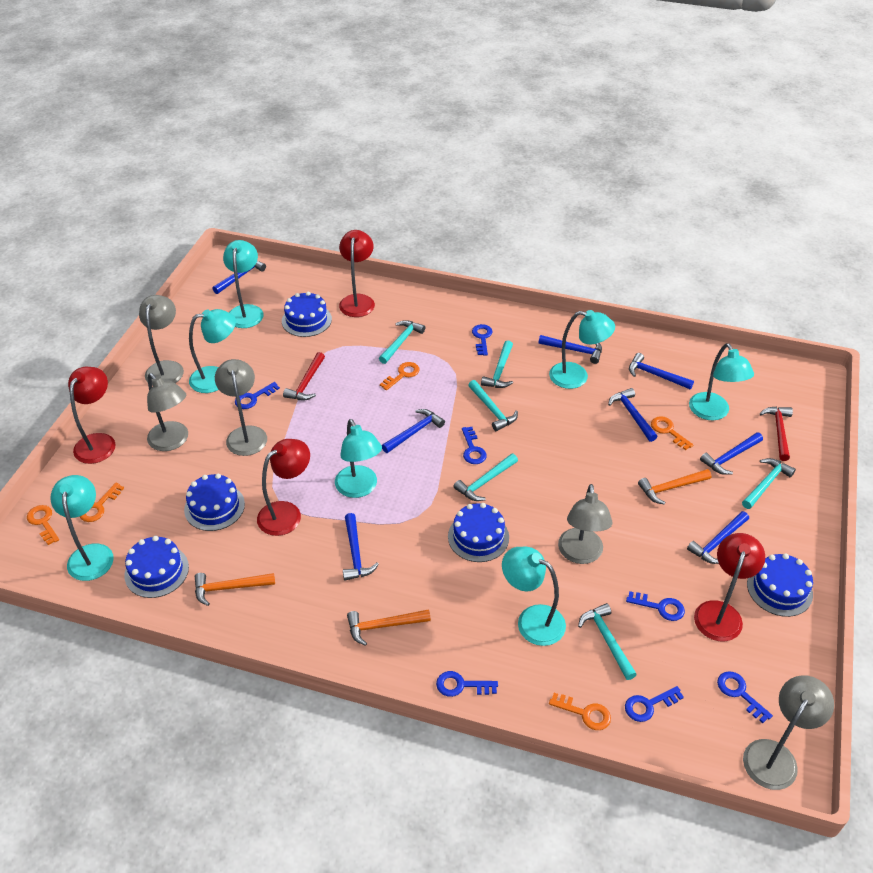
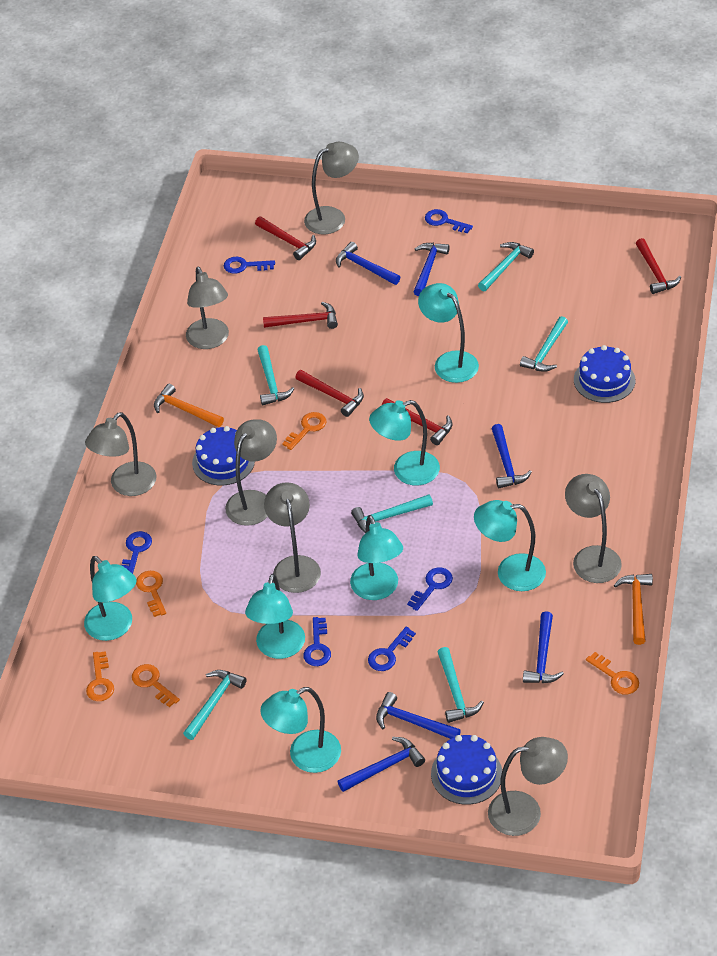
blue cake: [124,536,189,598] [184,473,245,531] [282,292,332,337] [448,503,509,562] [747,553,813,617] = 5 -> [192,426,255,486] [431,735,502,805] [574,345,635,403] = 3
blue hammer: [212,261,266,294] [343,513,379,581] [382,409,445,453] [538,335,602,364] [608,388,657,442] [629,353,694,389] [687,511,749,564] [700,432,763,475] = 8 -> [336,242,400,285] [337,737,425,792] [376,692,461,739] [413,243,450,296] [491,424,532,489] [523,611,564,683] = 6
blue key: [235,382,280,409] [436,671,498,697] [462,427,487,464] [472,324,493,356] [625,686,684,722] [626,591,685,621] [717,671,773,723] = 7 -> [122,531,152,574] [224,257,275,274] [303,617,331,666] [368,627,416,671] [407,567,453,611] [425,209,473,233] = 6
grey lamp: [139,295,184,386] [147,373,188,451] [215,359,267,456] [558,484,612,564] [743,675,834,790] = 5 -> [85,412,157,496] [186,267,229,349] [225,419,277,526] [264,482,321,593] [304,142,359,234] [488,737,568,836] [565,474,622,583] = 7
orange hammer: [195,573,275,606] [347,609,431,646] [638,469,712,505] = 3 -> [154,384,224,427] [614,574,653,645] = 2
red hammer: [283,352,325,400] [760,407,793,461] = 2 -> [255,217,316,260] [263,302,338,329] [295,370,364,417] [382,398,453,445] [636,238,681,294] = 5
red lamp: [68,367,116,464] [257,439,310,536] [339,230,375,317] [694,533,765,641] = 4 -> none = 0

